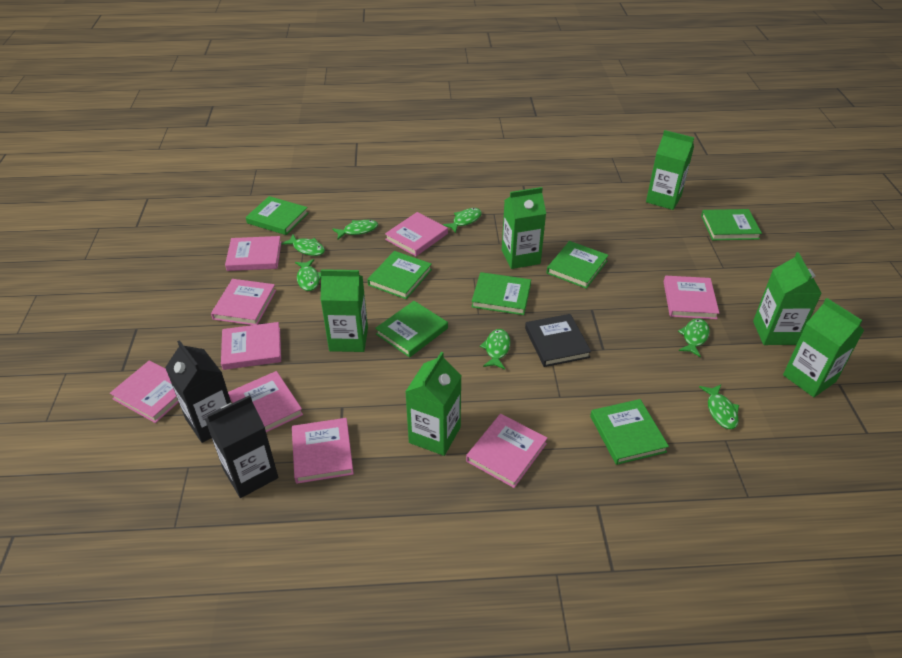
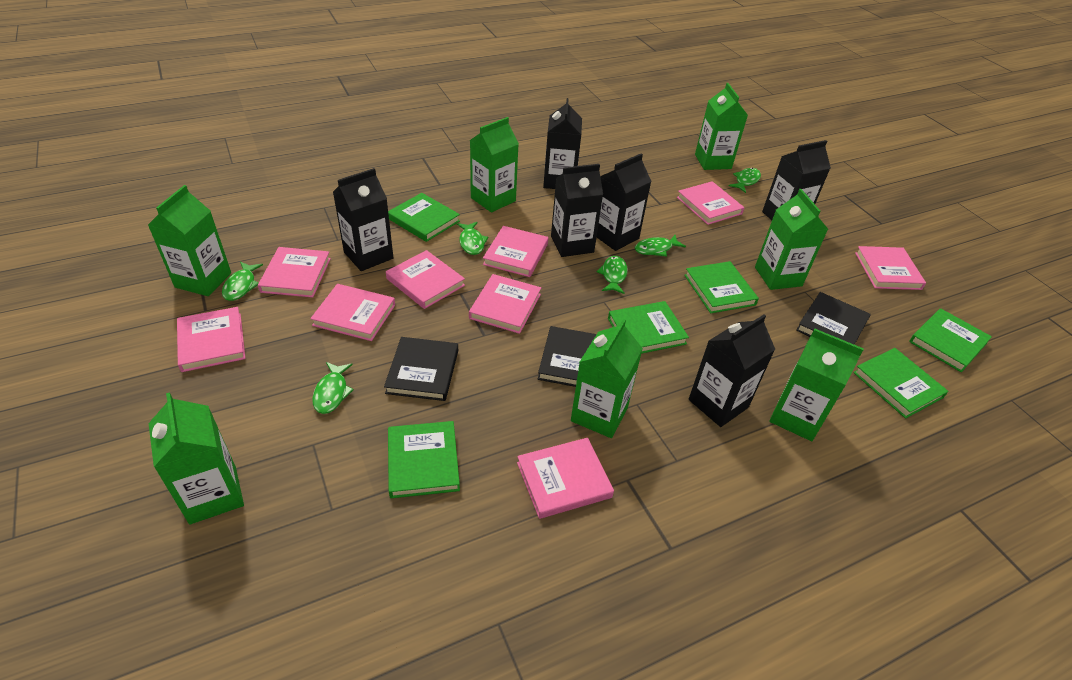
black book: [525,314,591,367] = 1 -> [384,337,458,401] [538,326,597,387] [796,292,871,345] = 3
black carton: [165,340,231,443] [205,395,278,498] = 2 -> [333,168,393,271] [543,98,582,189] [551,164,603,257] [597,153,652,251] [689,314,775,427] [762,140,831,220] = 6
green book: [246,196,308,235] [367,251,432,299] [375,301,448,357] [471,272,531,315] [547,241,609,289] [590,399,669,465] [701,209,762,240] = 7 -> [388,193,460,242] [388,421,460,498] [608,301,689,354] [684,261,759,313] [853,348,949,419] [909,308,992,372] = 6
green carton: [321,269,368,352] [405,352,461,456] [502,187,546,269] [646,130,694,210] [753,252,822,345] [783,298,864,397] = 6 -> [148,185,231,296] [148,392,244,525] [470,117,519,212] [571,319,643,438] [695,83,748,170] [755,189,828,290] [769,329,864,441] = 7
green fish: [281,234,325,256] [295,259,321,291] [332,220,378,239] [443,208,482,233] [480,329,510,369] [678,318,710,357] [699,385,739,429] = 7 -> [222,262,263,301] [312,362,354,414] [457,222,488,255] [597,256,628,294] [635,235,686,256] [729,168,761,193] = 6

